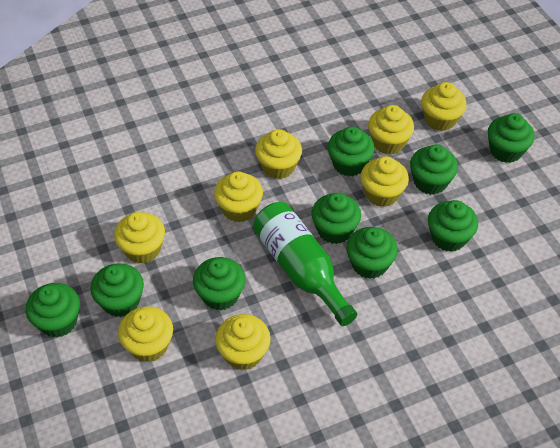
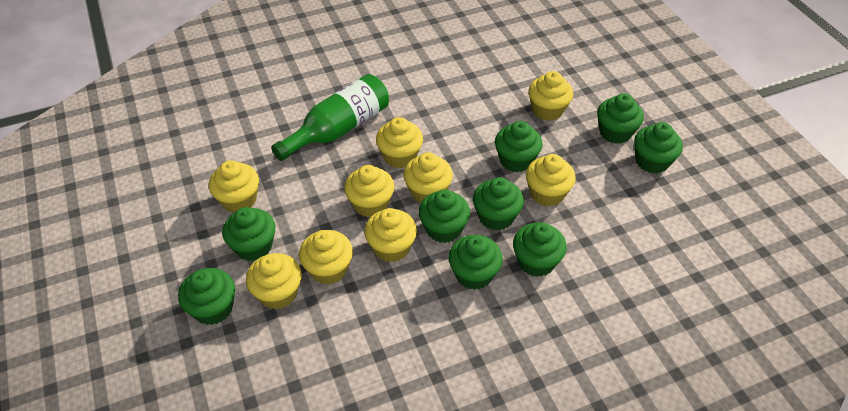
yellow cupcake: [114,212,165,264] [118,306,173,362] [214,171,263,222] [215,314,271,370] [255,129,302,179] [361,156,409,207] [368,105,414,155] [421,82,467,131] = 8 -> [209,161,259,213] [246,253,302,309] [299,230,353,284] [344,165,394,218] [364,208,417,262] [376,117,423,168] [403,153,453,203] [526,154,576,206] [529,71,573,121] = 9

